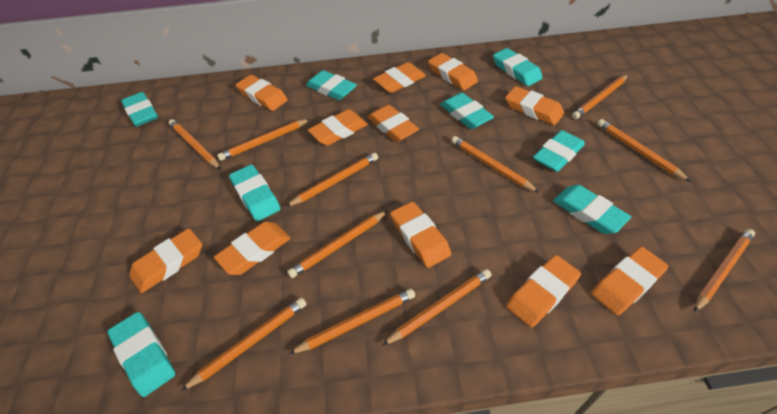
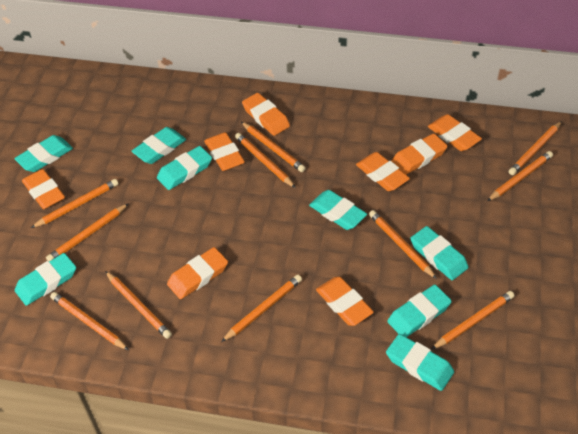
orange eraser: [129,228,202,293] [214,221,290,275] [236,75,288,111] [308,109,368,146] [367,105,419,142] [373,62,426,93] [390,202,451,268] [428,53,478,90] [505,86,564,125] [506,255,581,328] [591,247,668,315] = 11 -> [22,169,65,209] [167,247,228,299] [204,132,245,171] [242,93,290,136] [316,277,374,326] [356,152,410,191] [392,134,448,175] [428,114,482,151] = 8

